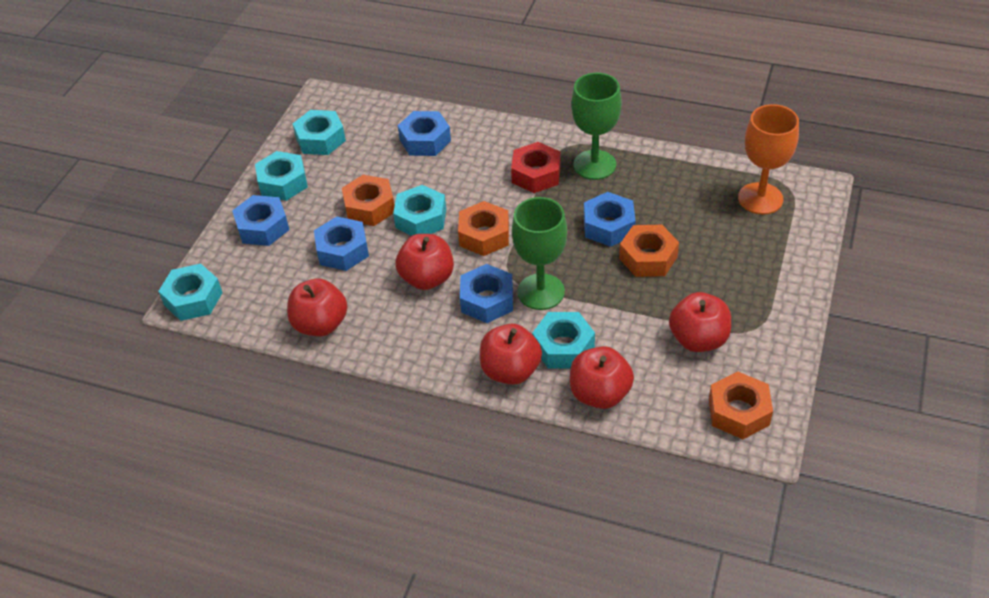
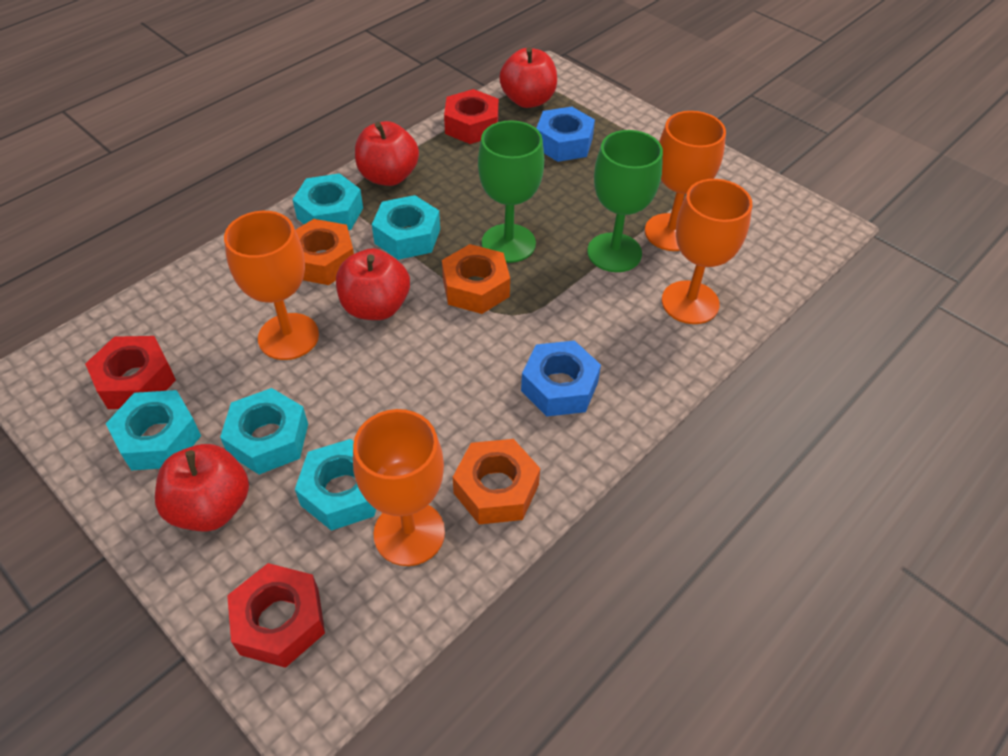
blue nut: [232,195,289,246] [314,217,369,271] [398,111,451,156] [460,264,513,323] [584,192,635,247] = 5 -> [521,341,601,417] [536,107,595,162] = 2
orange goblet: [738,104,799,215] = 1 -> [224,211,319,360] [353,409,445,566] [645,111,726,251] [662,179,752,324] = 4
orange nut: [342,175,395,226] [458,201,509,256] [619,225,679,277] [709,371,773,439] = 4 -> [295,219,354,285] [442,244,510,314] [453,439,540,524] = 3
red apple: [287,278,347,336] [395,234,454,290] [480,324,542,385] [570,346,634,409] [669,292,731,352] = 5 -> [155,444,249,532] [336,248,410,320] [355,121,419,186] [499,47,557,108] = 4
red nut: [511,142,561,193] = 1 -> [85,336,176,409] [227,563,325,668] [444,89,499,144] = 3

